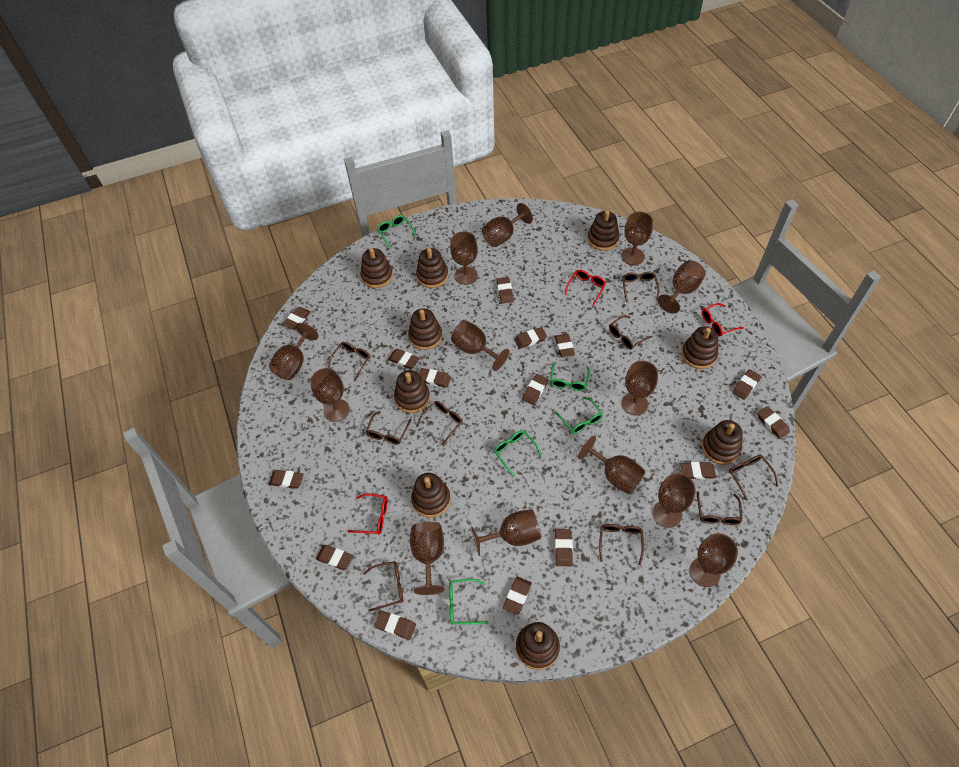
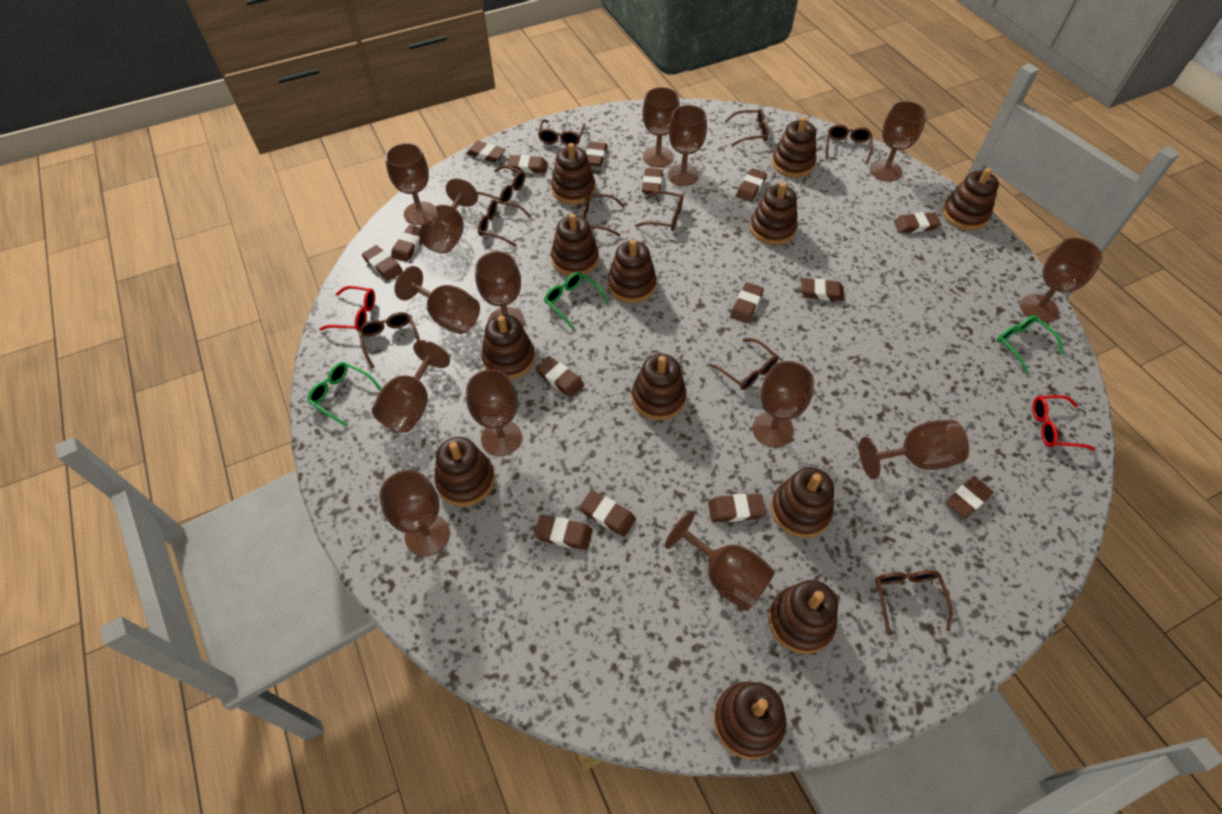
brown glasses: [328,342,370,381] [363,561,403,612] [366,411,411,445] [416,401,463,446] [599,524,644,565] [609,315,652,349] [622,272,659,302] [697,491,742,525] [729,455,778,501] = 9 -> [358,312,420,369] [477,165,525,202] [478,200,532,247] [538,119,586,146] [581,193,625,236] [635,191,683,231] [709,338,779,390] [725,109,768,146] [826,124,873,165] [875,570,953,635] = 10
brown goblet: [269,323,319,380] [310,368,350,422] [410,522,445,595] [450,231,478,285] [451,320,509,371] [471,509,541,556] [482,203,533,247] [578,436,645,494] [621,212,653,265] [622,361,658,415] [653,473,695,528] [657,260,705,314] [690,533,738,587] = 13 -> [372,340,450,432] [379,470,450,556] [385,143,435,225] [394,266,480,334] [419,178,478,253] [466,369,522,456] [475,251,525,327] [642,87,680,167] [665,511,775,611] [667,105,707,186] [753,361,814,448] [859,420,969,479] [870,101,927,182] [1020,238,1103,323] = 14
brown stacking toy: [361,248,393,288] [394,370,430,413] [408,309,442,350] [411,473,451,517] [416,248,448,288] [516,622,560,670] [588,210,619,251] [681,326,718,369] [702,420,743,465] = 9 -> [434,437,495,506] [481,315,535,379] [551,143,595,204] [551,213,599,276] [608,239,656,303] [632,354,687,420] [714,682,786,759] [750,182,798,245] [769,580,838,654] [771,467,834,538] [772,117,816,177] [942,168,999,230] = 12
green glasses: [377,215,416,249] [449,579,488,624] [494,430,542,477] [550,362,590,391] [555,397,603,434] = 5 -> [307,362,382,427] [544,272,609,329] [997,315,1063,374] = 3
red glasses: [348,493,388,535] [564,270,606,306] [702,303,744,336] = 3 -> [320,286,375,331] [1032,395,1096,451] = 2

